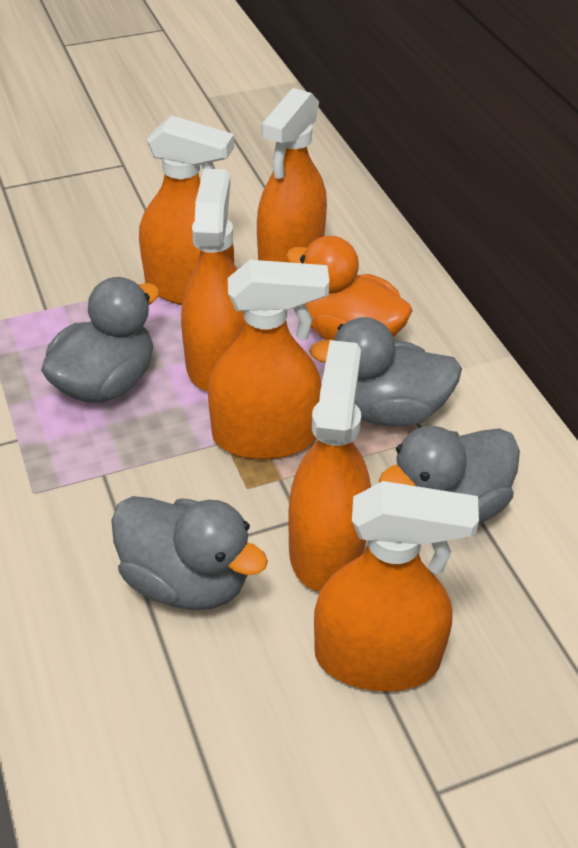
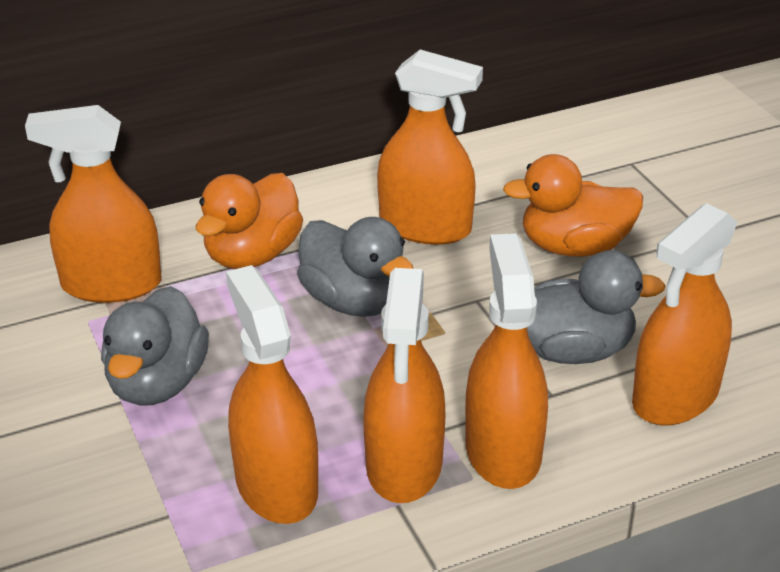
grey duck: [41,277,160,403] [111,496,268,610] [309,317,462,427] [379,426,520,524] = 4 -> [101,286,209,406] [297,217,413,317] [527,250,666,364] = 3
orange duck: [286,236,413,340] = 1 -> [196,173,303,269] [503,154,643,257] = 2

